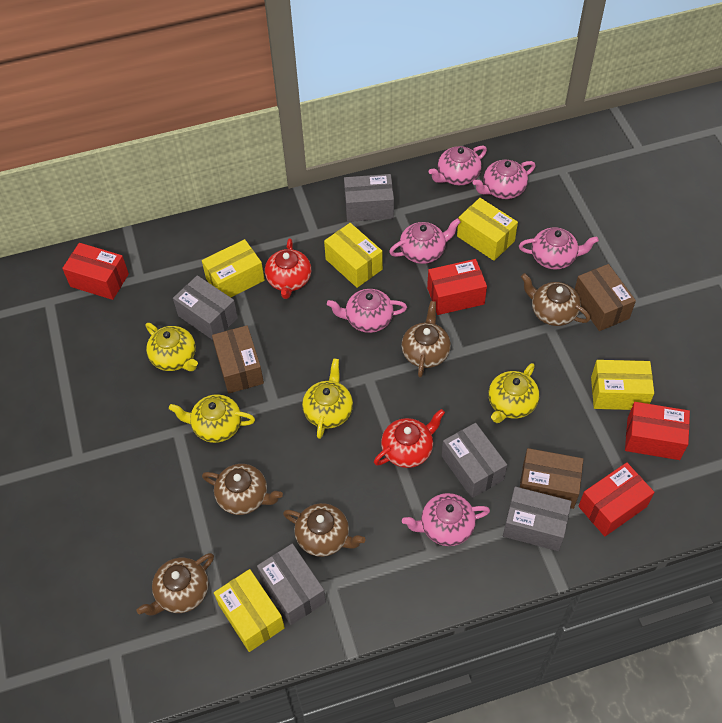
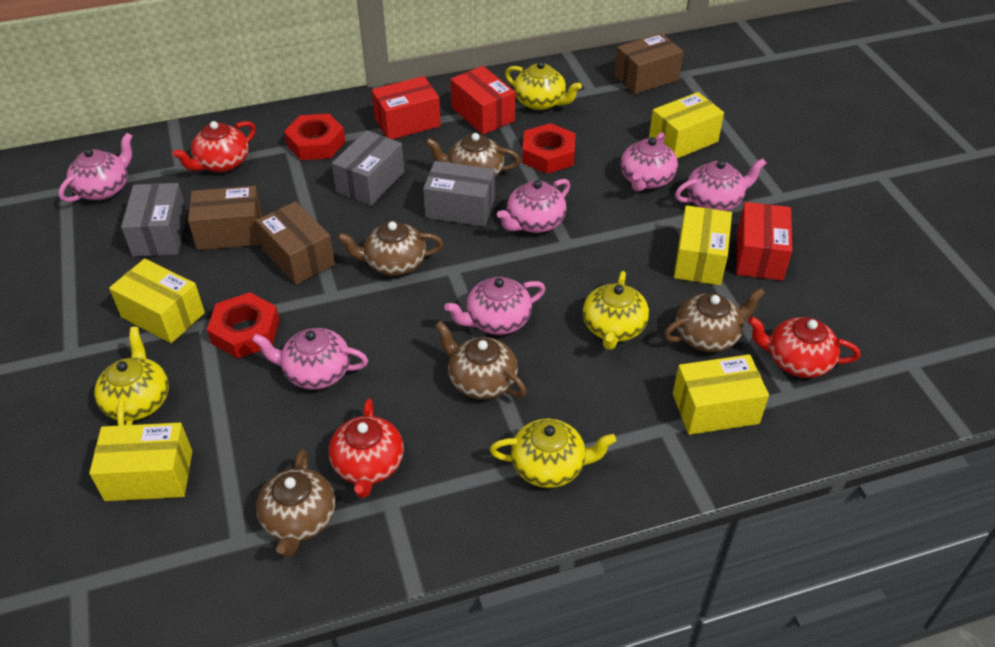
grey box: [173,275,238,340] [257,544,326,625] [344,174,394,222] [442,423,507,498] [503,487,572,551] = 5 -> [121,183,187,257] [332,130,404,206] [423,161,495,227] = 3
red box: [62,243,129,300] [427,259,487,315] [578,462,654,536] [625,402,690,460] = 4 -> [372,76,441,139] [451,66,515,135] [736,202,792,280] = 3
red nut: none = 0 -> [207,292,280,359] [284,114,345,160] [522,123,575,174] = 3
red teapot: [265,238,311,299] [374,409,445,468] = 2 -> [172,121,256,172] [329,398,404,498] [748,316,860,378] = 3

